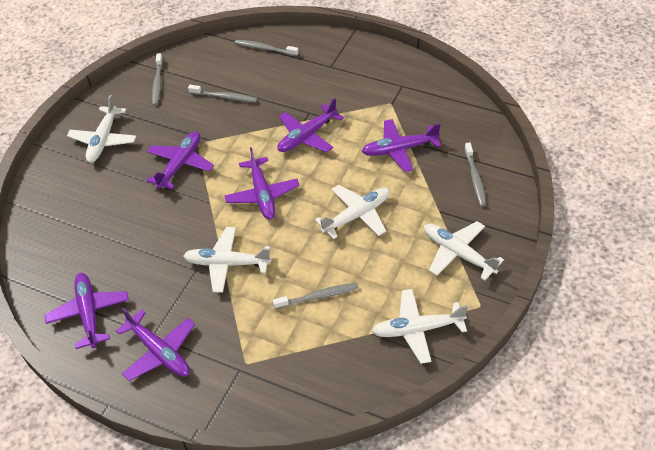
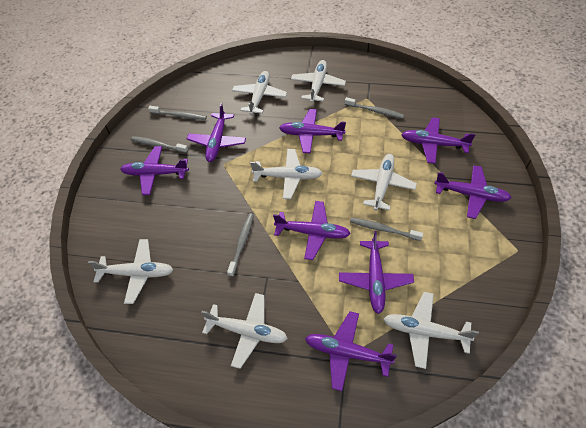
purple plane: [45,273,129,349] [116,308,195,381] [146,131,214,189] [224,147,300,220] [277,98,344,152] [361,119,441,172] = 6 -> [120,146,189,195] [187,103,246,162] [273,201,351,260] [279,109,346,154] [305,311,397,391] [339,231,414,314] [401,117,476,164] [434,165,511,219] = 8
white plane: [67,95,136,163] [183,227,272,293] [315,185,390,240] [372,289,468,364] [424,221,504,281] = 5 -> [88,239,173,304] [201,293,288,369] [232,71,287,115] [250,149,322,199] [291,60,346,103] [351,154,417,211] [383,292,479,369] = 7

